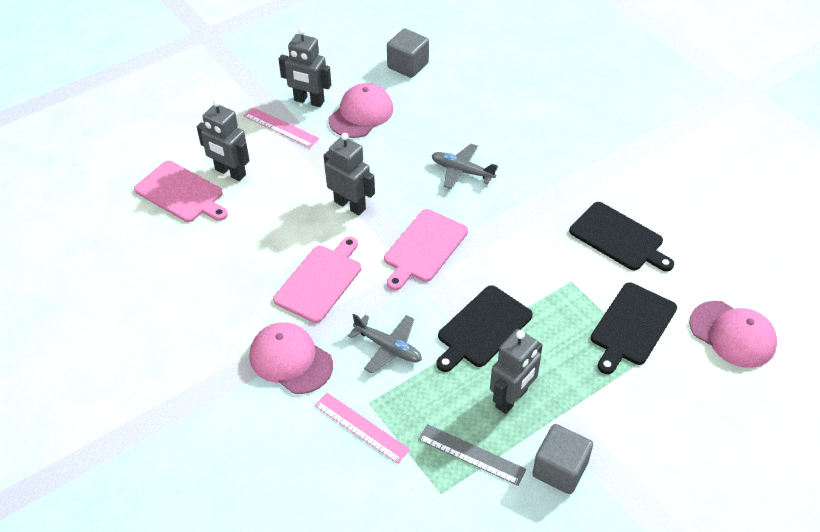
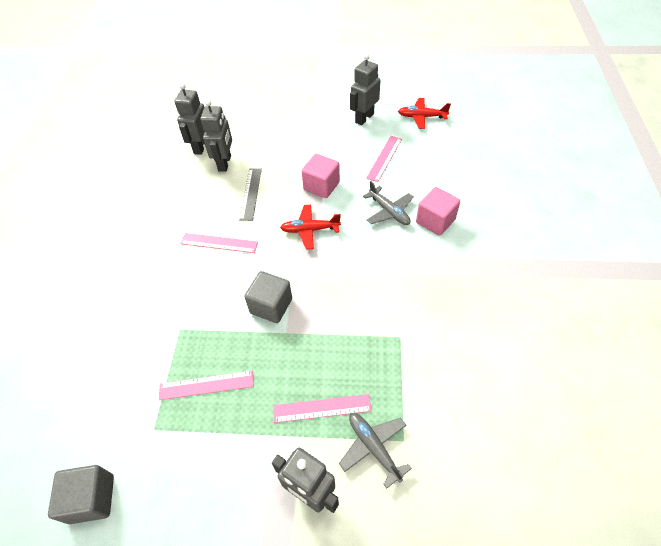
black cutting board: [436,285,533,372] [569,202,674,271] [591,282,677,374] = 3 -> none = 0
pink cap: [249,322,333,394] [329,83,393,138] [689,301,777,368] = 3 -> none = 0
pink cube: none = 0 -> [302,154,340,198] [416,187,460,236] = 2
pink cutting board: [134,161,228,222] [273,237,361,323] [384,209,468,290] = 3 -> none = 0
pink ruler: [243,107,320,148] [314,392,410,464] = 2 -> [159,371,254,400] [180,233,258,253] [273,394,372,423] [366,136,402,182] = 4
red plane: none = 0 -> [280,205,341,250] [398,98,451,129] = 2

